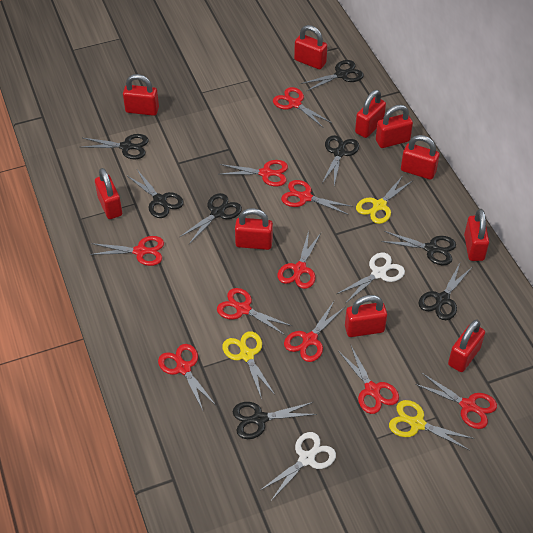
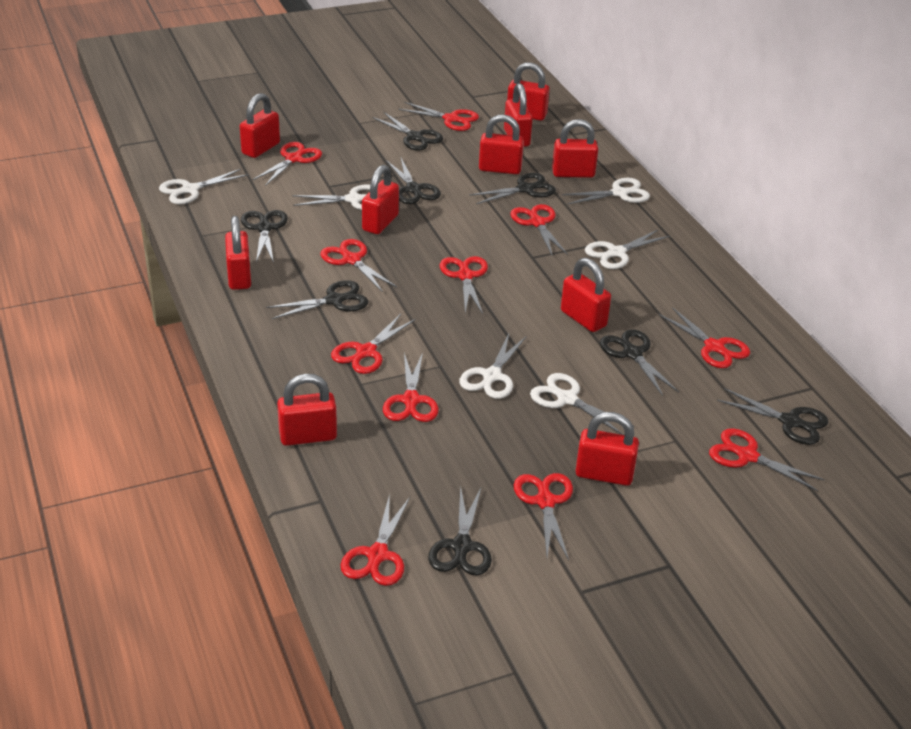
red scissors: [89,236,164,266] [158,344,216,411] [217,288,292,336] [220,160,288,186] [273,87,332,128] [277,231,321,289] [281,180,353,215] [284,301,345,362] [338,346,399,414] [415,373,497,429] = 10 -> [252,142,322,186] [320,239,397,292] [331,314,416,374] [340,494,410,586] [383,352,439,422] [398,102,479,131] [440,256,488,314] [510,204,568,255] [514,473,573,560] [659,307,750,368] [709,428,825,491] = 11
white scissors: [261,432,336,501] [337,253,405,304] = 2 -> [159,169,248,204] [292,185,370,210] [459,334,527,399] [530,373,634,435] [562,178,650,204] [585,229,670,269] = 6
yellow scissors: [222,331,275,399] [356,176,412,224] [389,400,474,451] = 3 -> none = 0

